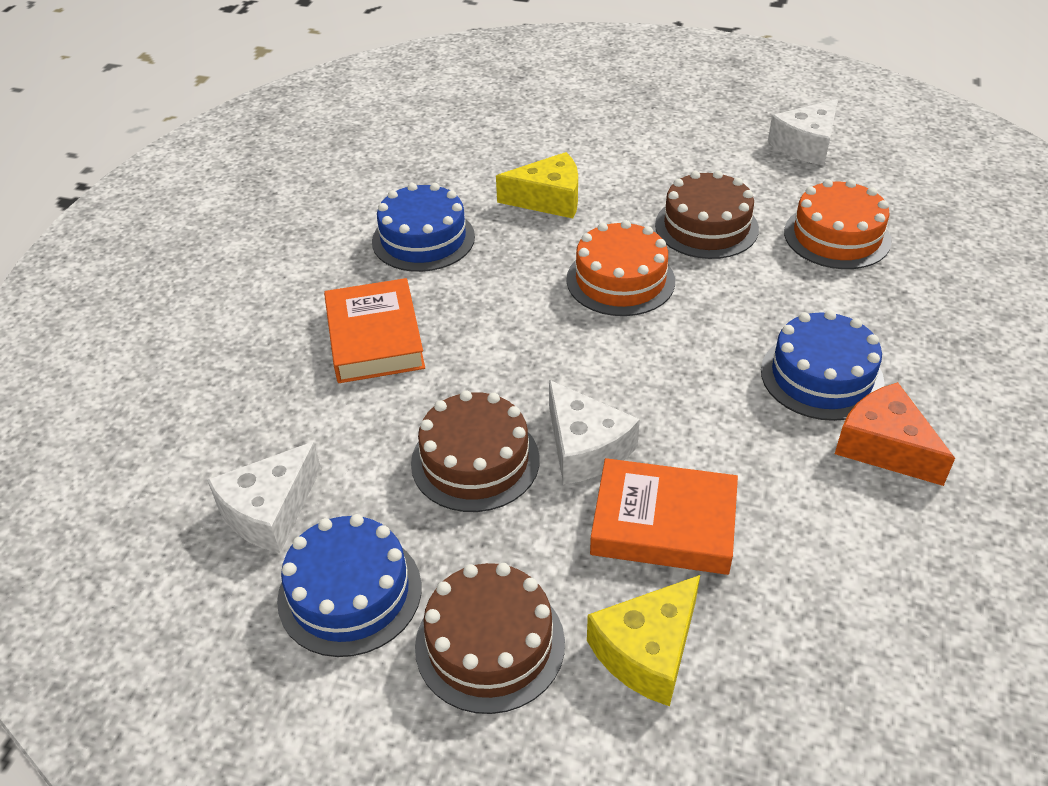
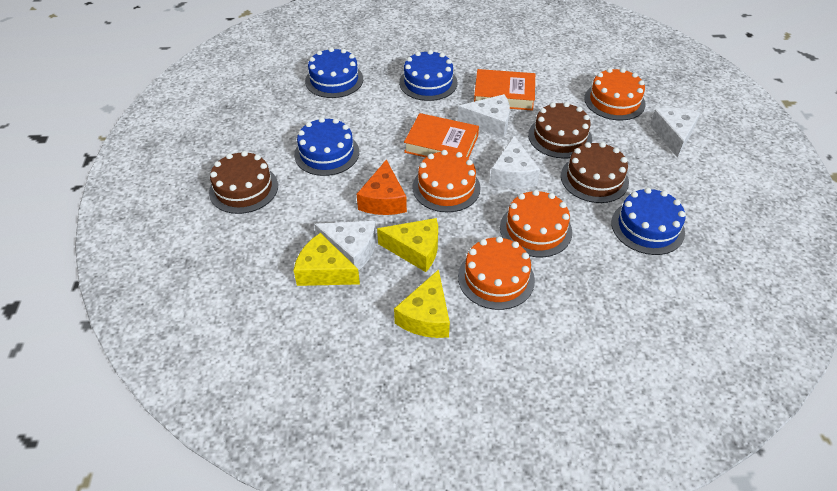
blue cake: [277,514,422,657] [372,183,475,272] [761,310,885,421] = 3 -> [294,117,359,176] [305,47,363,98] [399,50,457,101] [611,188,686,255] = 4
orange cake: [566,220,675,316] [784,179,891,269] = 2 -> [412,150,481,212] [458,236,535,310] [500,190,572,257] [584,68,646,121] = 4
white cheese: [207,441,321,553] [549,380,640,485] [768,99,838,165] = 3 -> [314,221,376,271] [457,94,510,138] [490,136,540,188] [650,108,700,158] = 4
yellow cheese: [496,152,578,218] [587,575,700,707] = 2 -> [293,233,360,286] [377,218,438,272] [394,269,450,338] = 3

